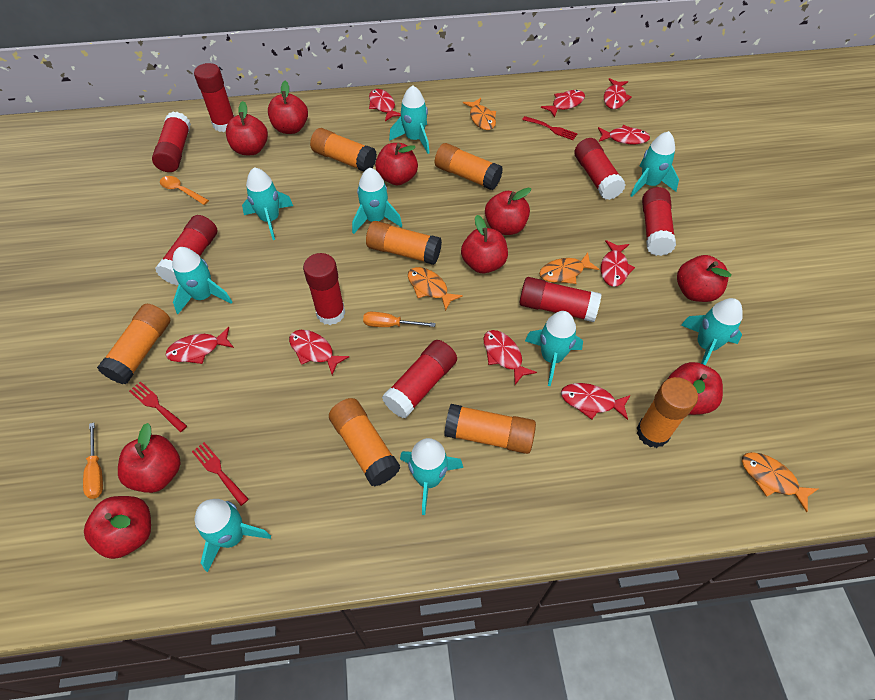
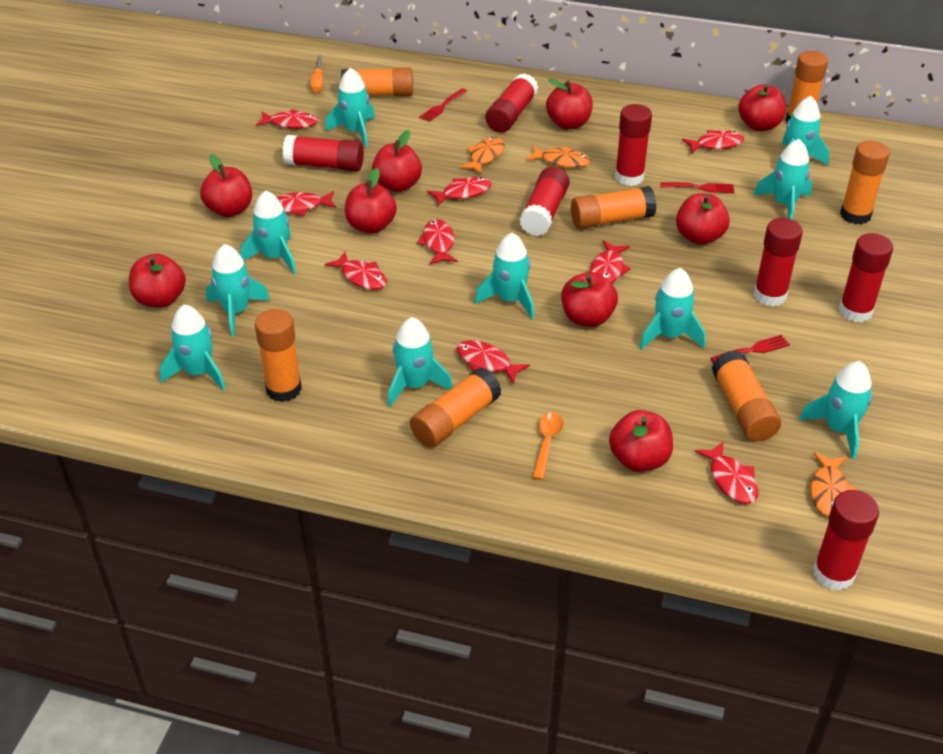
orange fish: [408,267,463,311] [463,98,496,130] [539,252,599,284] [742,452,818,512] = 4 -> [459,137,505,174] [526,145,590,168] [810,452,858,516] = 3
orange screwdriver: [83,423,103,499] [363,312,435,327] = 2 -> [310,56,323,93] = 1
red glue stick: [152,112,191,172] [155,215,217,285] [194,63,234,132] [303,253,345,325] [382,340,457,418] [520,277,602,322] [574,138,626,200] [642,187,676,256] = 8 -> [283,135,364,171] [486,73,538,133] [520,166,570,236] [615,104,652,186] [754,218,803,306] [813,490,879,591] [839,233,893,322] = 7
turquoise rocket: [172,247,232,314] [195,499,271,572] [242,167,293,240] [352,168,402,234] [389,85,430,154] [400,438,463,515] [525,311,583,386] [630,131,679,197] [681,298,743,365] = 9 -> [160,304,226,391] [206,244,270,336] [241,191,296,274] [325,68,375,147] [388,317,453,407] [474,233,534,319] [639,268,705,350] [754,139,812,219] [782,96,829,166] [799,361,873,459] = 10

